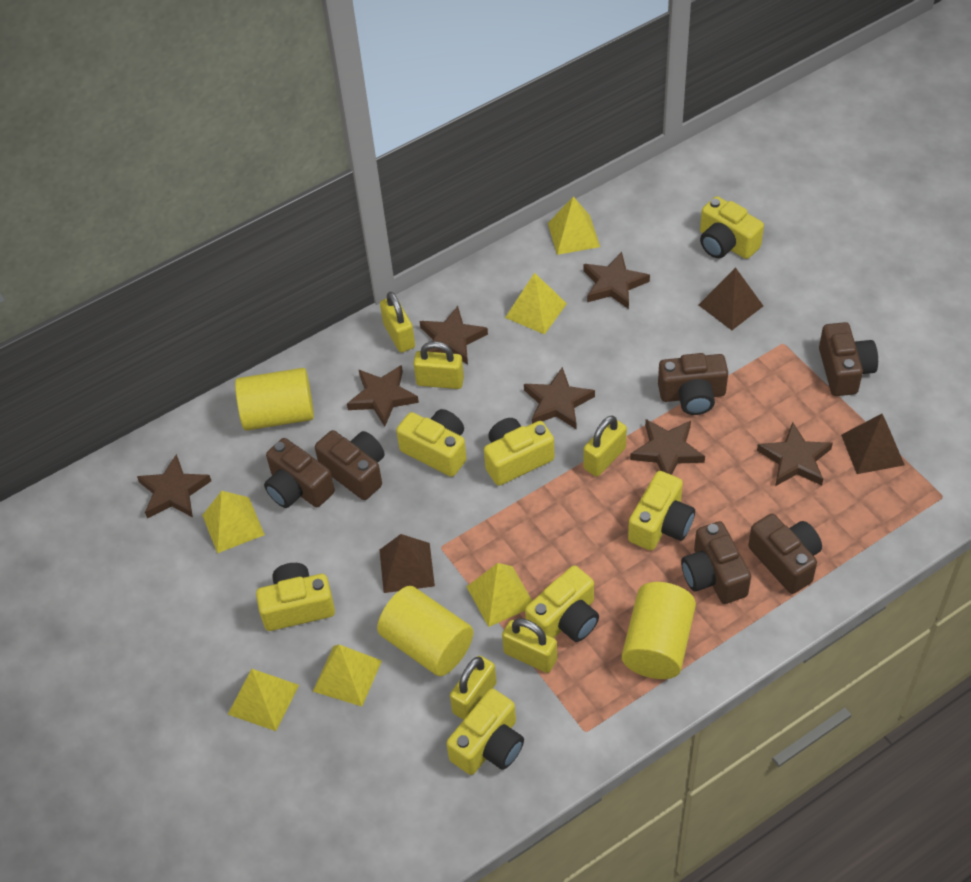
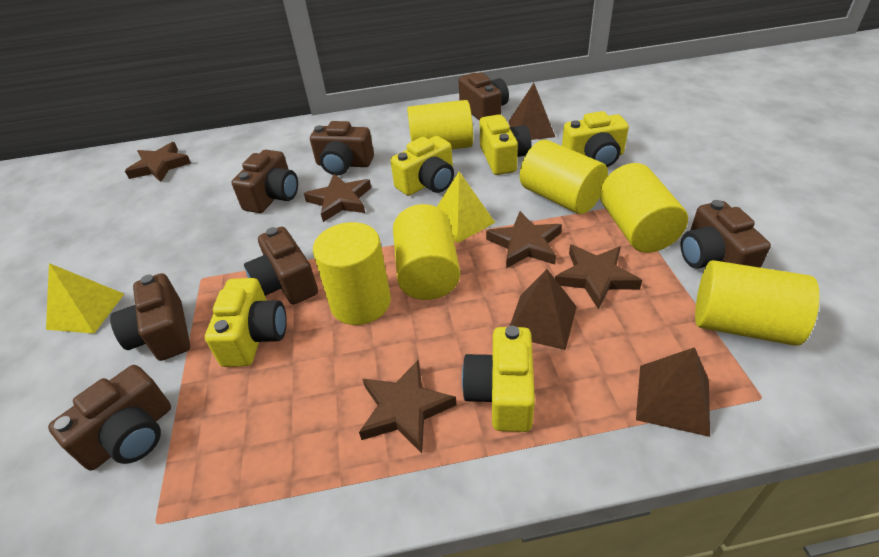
brown camera: [264,438,335,508] [315,430,385,500] [658,353,728,415] [681,521,751,604] [748,514,822,594] [819,322,878,396] = 6 -> [48,365,171,471] [110,273,190,361] [232,150,298,213] [244,227,318,304] [310,121,374,176] [458,72,509,121] [681,200,771,269] = 7
brown star: [137,454,211,519] [347,365,419,427] [420,306,488,365] [524,367,595,429] [583,252,650,309] [630,419,705,475] [757,422,833,486] = 7 -> [125,142,191,182] [304,174,371,222] [359,360,457,453] [486,211,562,268] [555,244,642,310] = 5
yellow camera: [256,563,335,631] [396,409,467,477] [446,689,524,775] [484,418,555,486] [525,565,599,642] [628,471,695,550] [700,196,764,259] = 7 -> [205,278,287,367] [390,136,454,196] [462,326,535,432] [479,114,532,175] [562,111,629,167] = 5
yellow cylinder: [235,368,314,431] [377,586,474,676] [622,582,696,679] = 3 -> [313,222,391,325] [393,204,460,300] [407,100,473,149] [520,140,608,214] [600,163,688,253] [695,260,820,346] = 6
yellow padlock: [380,292,415,353] [413,341,464,389] [450,656,497,720] [502,618,557,673] [584,416,627,477] = 5 -> none = 0
yellow pyramid: [202,491,265,553] [228,669,299,731] [313,645,382,706] [466,563,532,627] [505,273,567,335] [548,196,600,255] = 6 -> [46,263,124,334] [437,171,495,243] = 2

